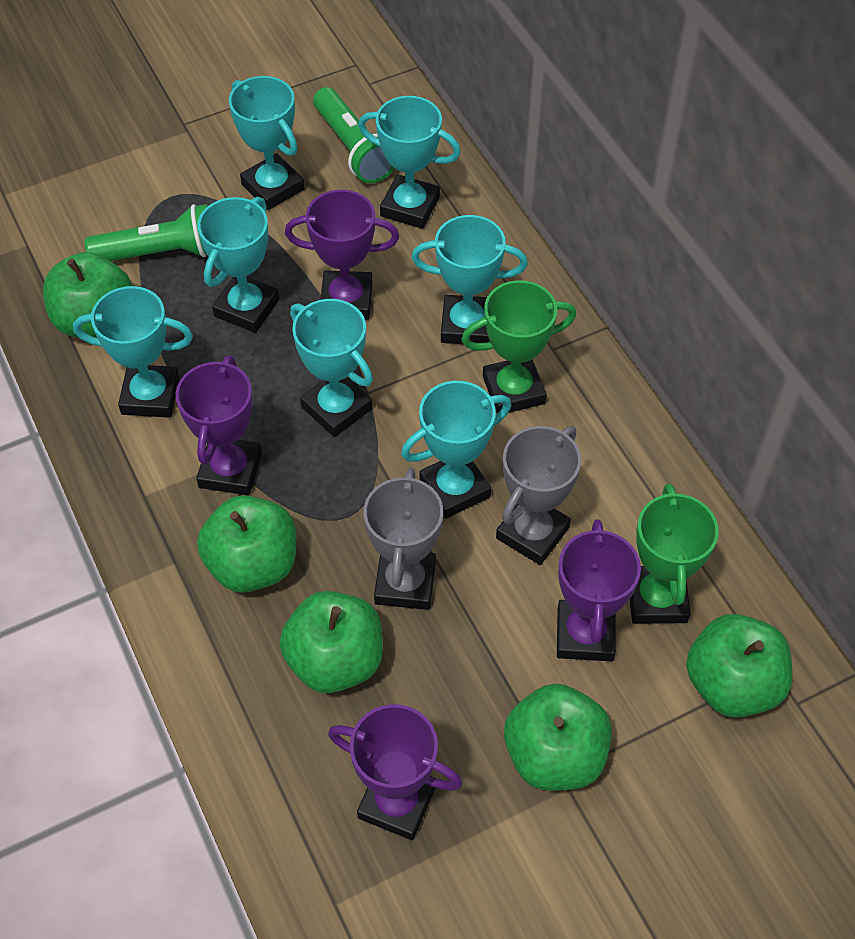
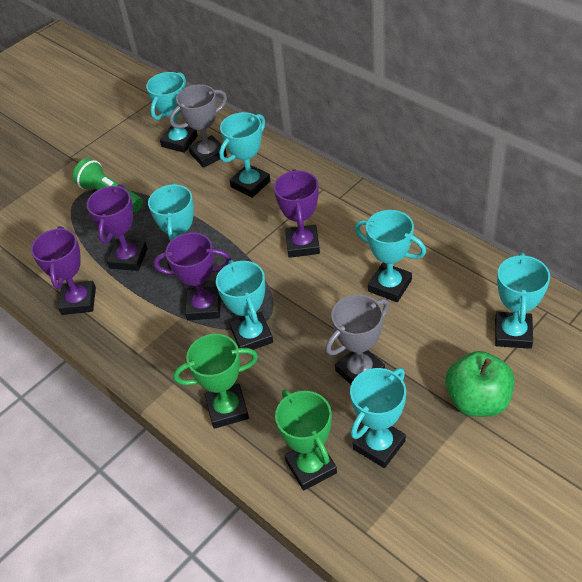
green apple: [43,252,133,338] [197,495,296,593] [279,591,383,693] [504,684,612,791] [686,614,793,717] = 5 -> [445,351,515,417] = 1
green flashlight: [85,204,209,261] [313,87,394,183] = 2 -> [73,158,143,212] = 1

